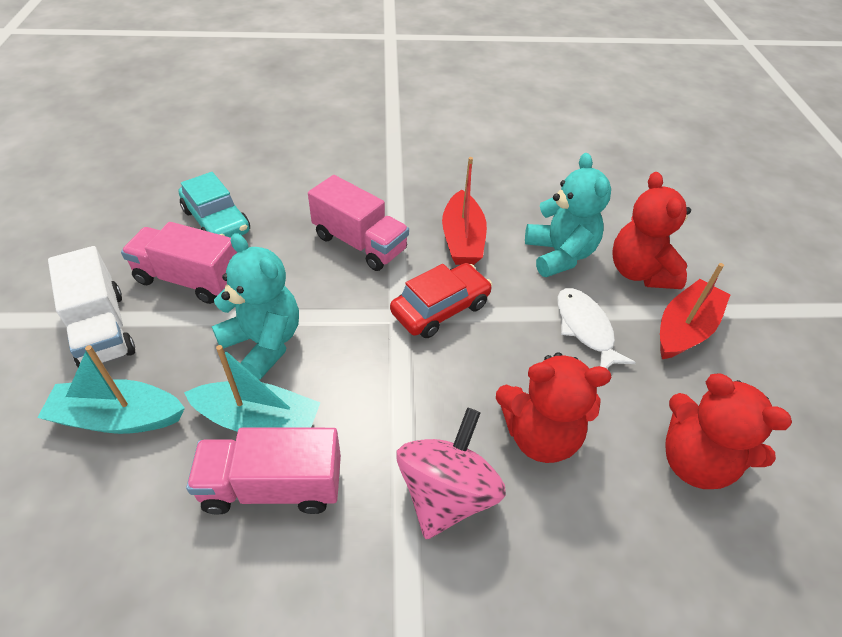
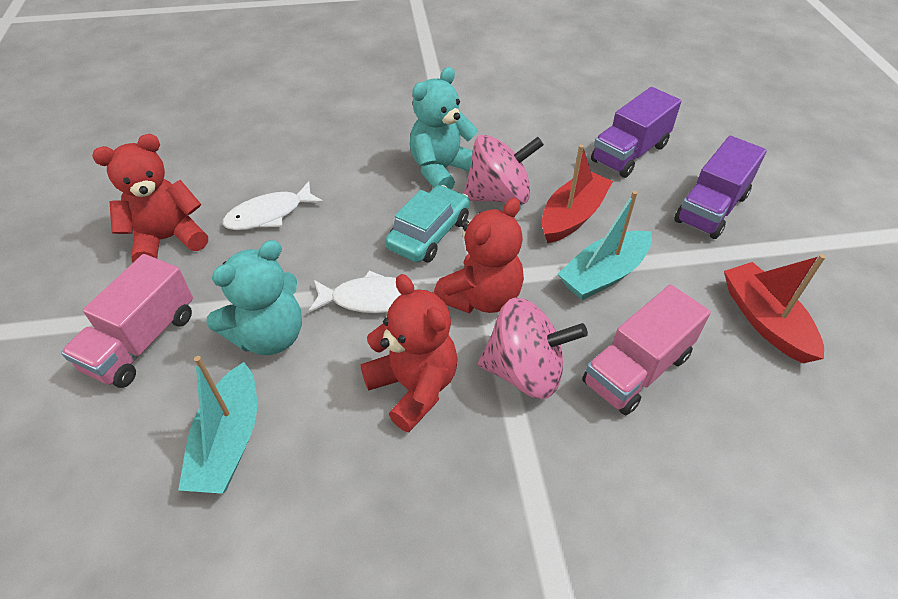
pink spinning top: [396,407,506,539] = 1 -> [464,135,544,205] [478,298,588,399] = 2
pink truck: [121,222,237,304] [186,428,341,515] [308,175,409,271] = 3 -> [61,254,193,388] [582,285,711,415] = 2
purple truck: none = 0 -> [591,87,681,178] [674,136,767,239] = 2
red car: [390,263,492,338] = 1 -> none = 0
white fish: [557,288,636,369] = 1 -> [223,181,324,230] [308,270,421,313] = 2
white truck: [48,246,135,367] = 1 -> none = 0

